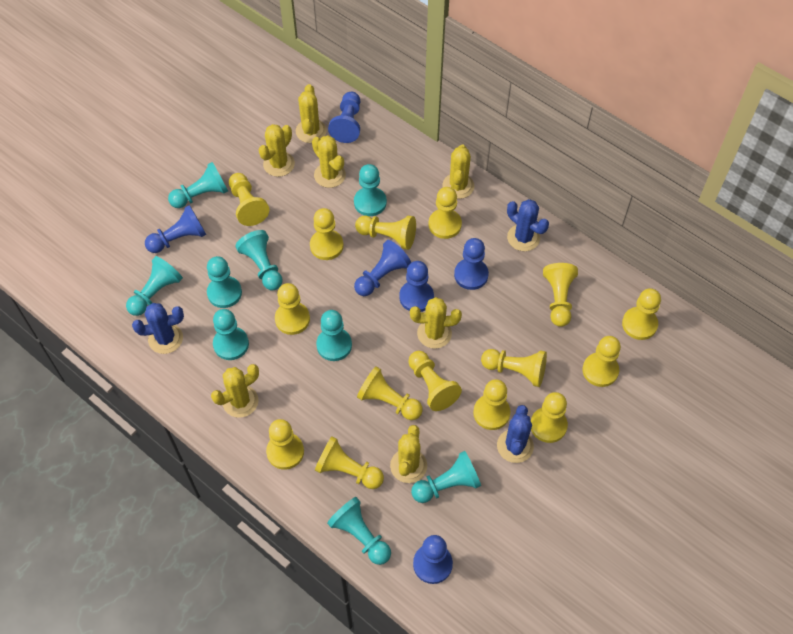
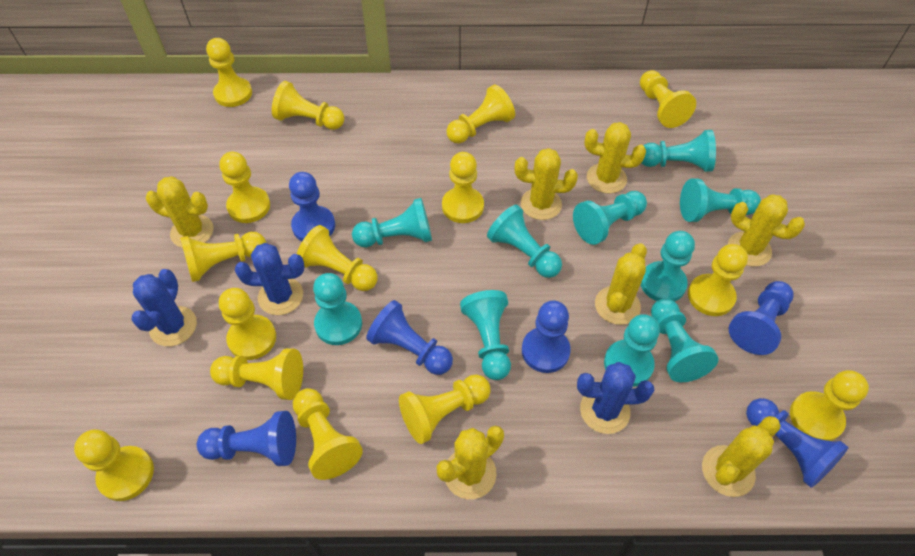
turquoise pawn: [126,256,183,316] [168,162,228,208] [207,256,242,308] [213,309,249,360] [235,230,283,290] [316,310,352,361] [327,497,391,565] [354,164,387,216] [411,451,481,503] = 9 -> [313,273,362,345] [352,198,432,247] [460,290,511,380] [487,205,562,278] [573,191,647,245] [604,314,660,387] [641,231,695,302] [642,130,716,172] [651,298,718,382] [680,178,761,222] = 10

